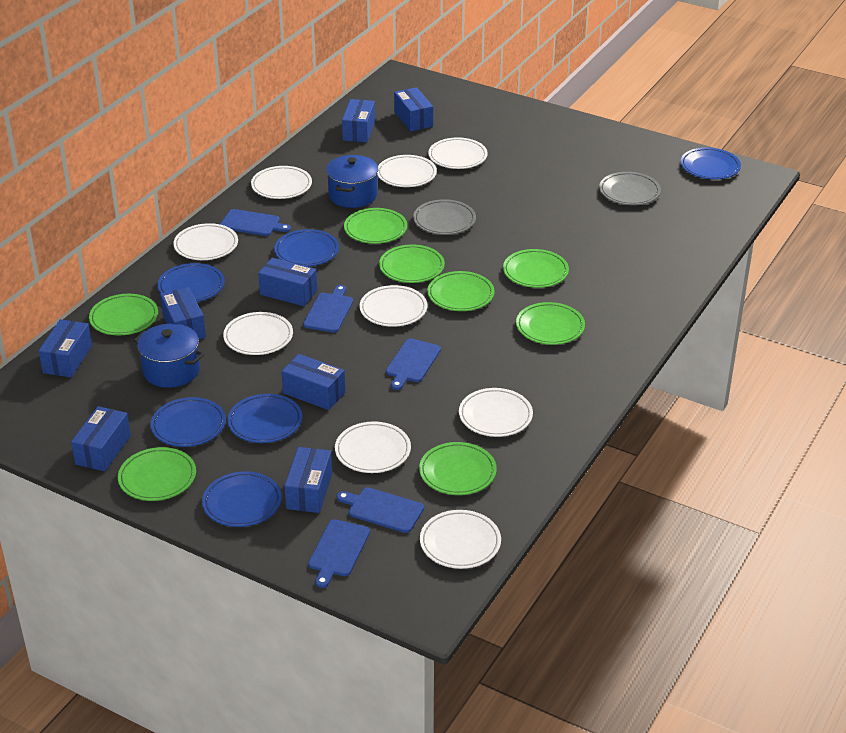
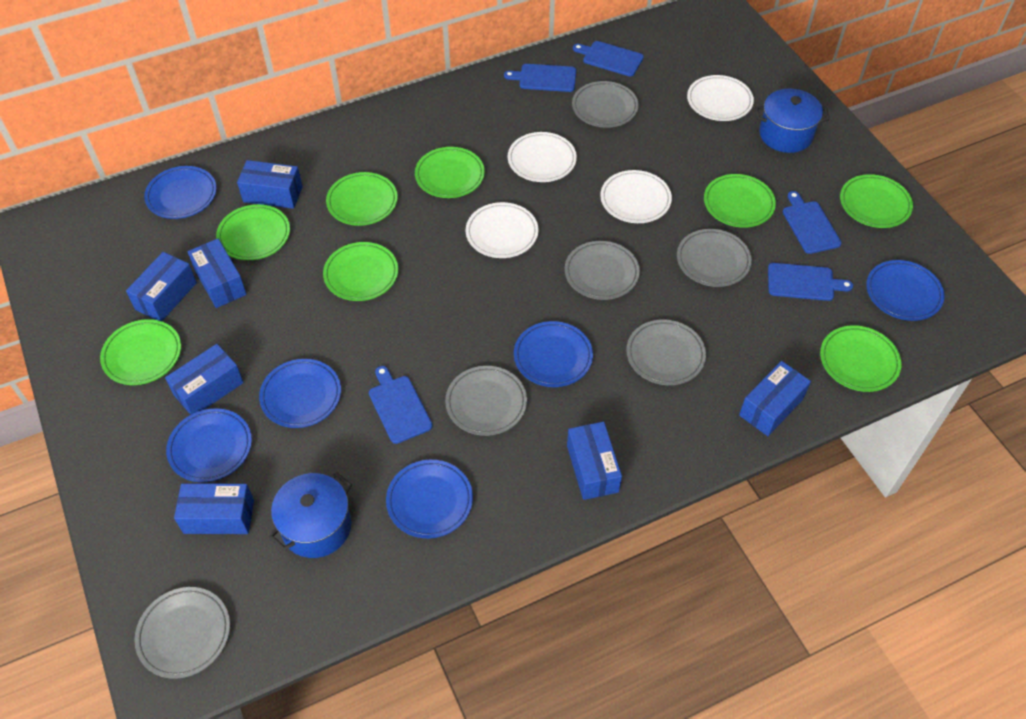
blue box: [39,319,92,378] [71,406,131,471] [160,287,206,339] [258,258,317,306] [282,354,345,410] [284,447,332,513] [342,99,375,142] [394,87,433,131] = 8 -> [126,252,197,321] [165,344,244,415] [174,483,254,534] [187,239,247,308] [237,160,303,209] [567,422,622,500] [739,361,811,436] = 7
grey plate: [413,199,476,235] [599,172,661,205] = 2 -> [134,587,230,679] [445,366,527,436] [565,241,640,300] [572,81,639,128] [626,319,706,385] [677,229,752,287] = 6
white plate: [173,223,238,260] [223,312,293,355] [251,166,312,199] [335,421,411,473] [359,285,427,327] [377,155,437,187] [420,510,501,569] [428,137,488,169] [459,388,533,437] = 9 -> [466,202,538,258] [508,132,577,182] [600,170,672,223] [687,75,754,121] = 4

